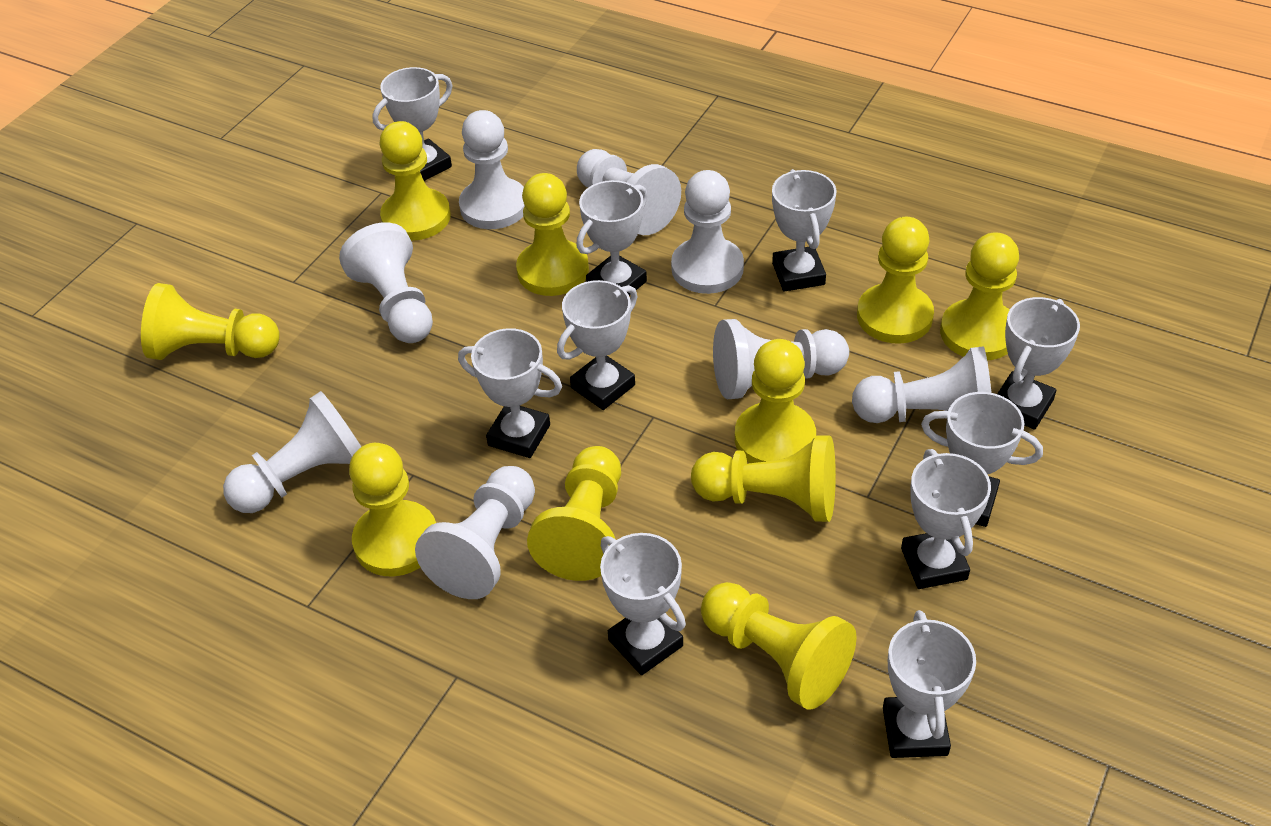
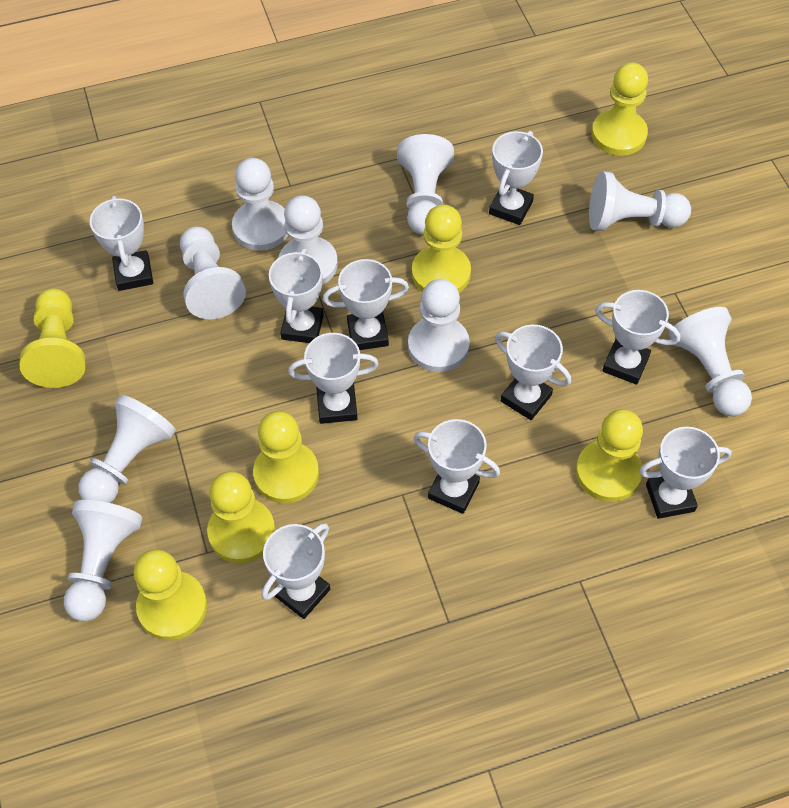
white pawn: [223,391,361,513] [339,222,433,343] [415,466,535,599] [459,110,525,229] [577,149,681,235] [671,170,744,294] [713,319,849,399] [852,346,992,423] = 8 -> [64,500,142,622] [78,395,176,503] [180,227,246,320] [232,158,288,251] [279,195,338,285] [397,134,454,235] [408,279,470,372] [589,171,691,231] [668,307,752,416] = 9
yellow pawn: [141,283,280,360] [349,443,436,577] [380,121,451,241] [516,173,589,296] [527,446,621,581] [691,435,836,522] [701,582,857,710] [735,339,816,463] [857,217,934,344] [940,232,1019,360] = 10 -> [20,288,85,388] [134,549,207,640] [207,471,275,563] [253,411,319,503] [412,205,471,293] [576,409,643,502] [592,63,648,156] = 7

